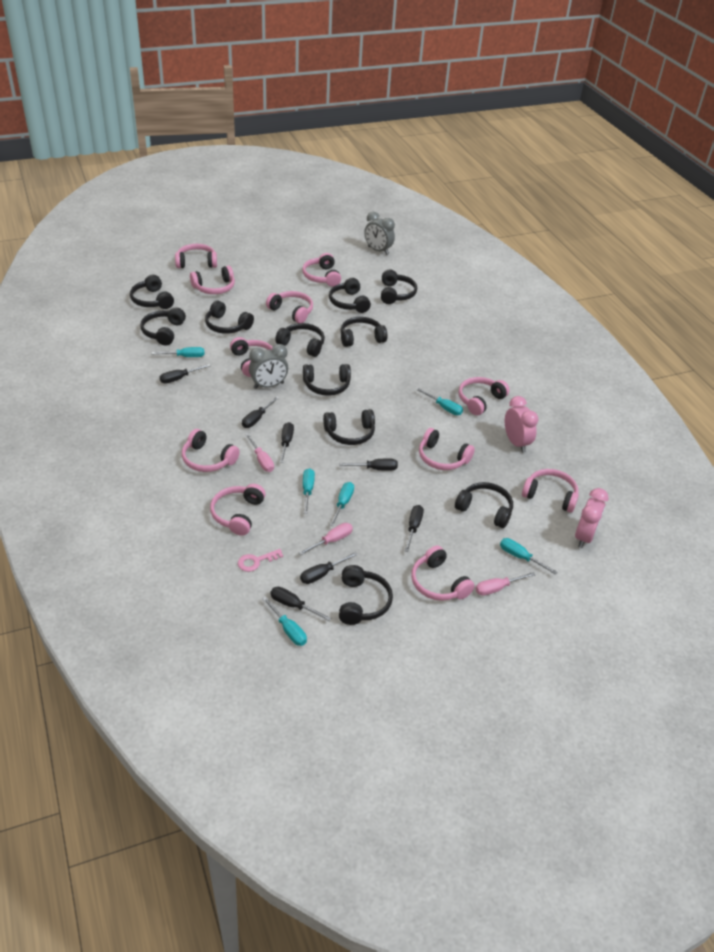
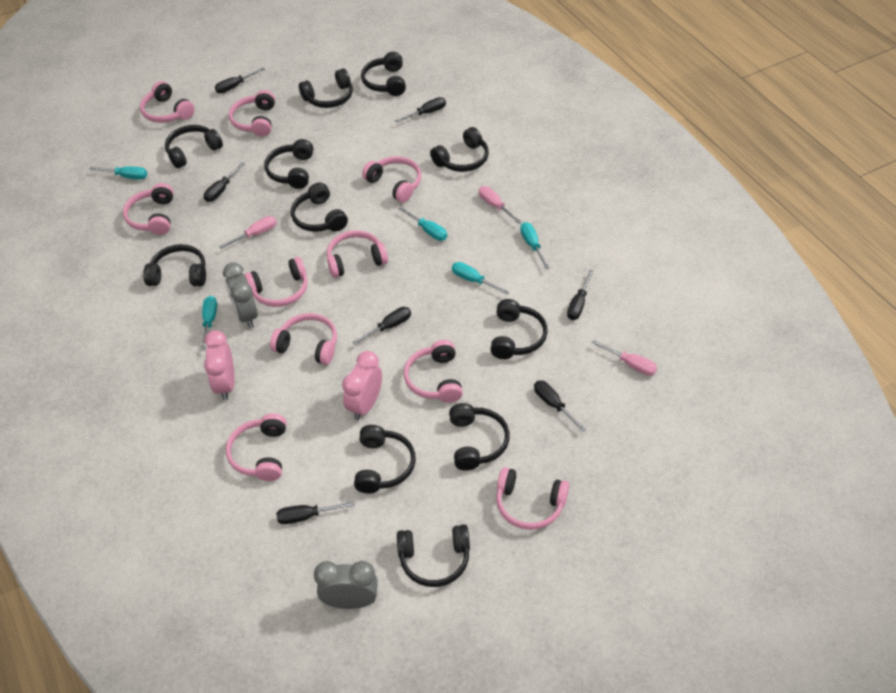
pink headphones: [175,244,217,268] [182,429,240,472] [190,266,235,294] [210,484,266,536] [230,337,272,377] [266,291,313,323] [302,253,341,287] [411,545,475,601] [419,428,475,470] [459,377,510,415] [522,469,579,513] = 11 -> [123,183,174,235] [140,81,195,123] [226,413,286,481] [229,90,275,137] [245,257,308,307] [270,313,337,365] [327,230,388,278] [362,156,421,203] [404,340,463,403] [496,467,569,530] = 10
pink key: [238,549,283,572] = 1 -> none = 0
turquoise screwdriver: [152,347,205,357] [262,596,307,646] [303,468,315,514] [330,482,354,526] [417,388,463,415] [500,538,558,575] = 6 -> [89,166,147,180] [201,296,217,351] [398,207,447,241] [452,262,509,295] [520,222,550,269] = 5

